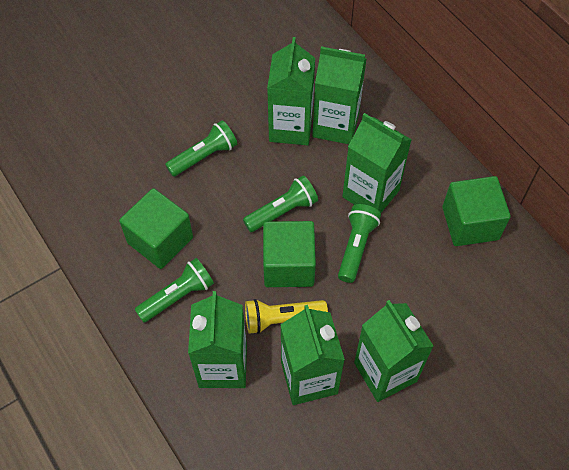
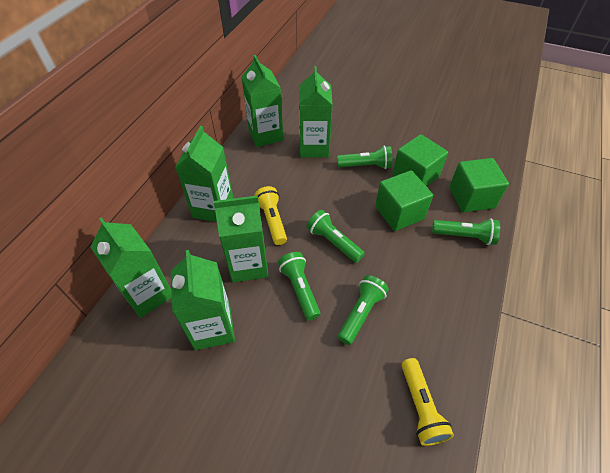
green flashlight: [134,258,214,323] [165,120,237,177] [243,176,318,232] [338,204,381,283] = 4 -> [278,252,320,320] [307,210,365,263] [337,146,392,169] [338,275,389,345] [432,218,500,245] = 5
yellow flashlight: [245,299,328,334] = 1 -> [254,186,287,245] [402,358,454,446] = 2

